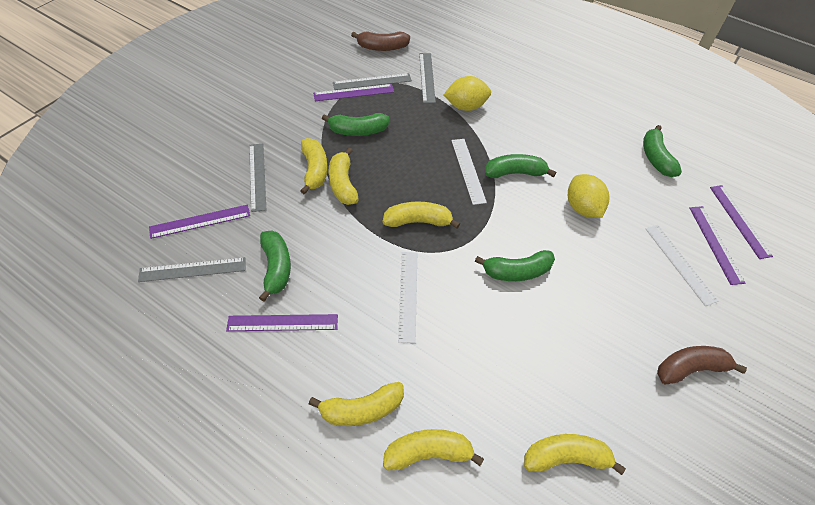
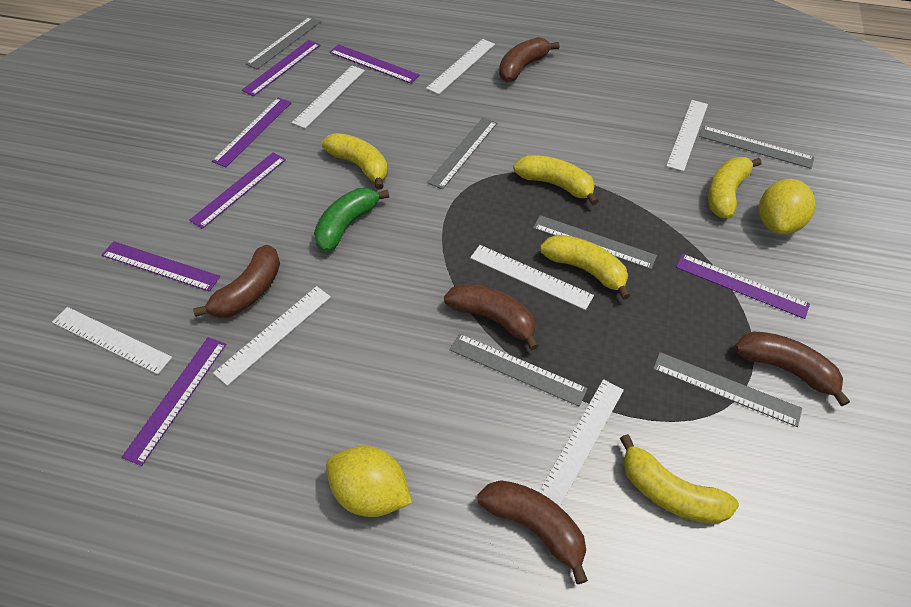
brown banana: [351,31,410,51] [657,346,747,385] = 2 -> [193,245,280,318] [444,284,538,351] [477,480,588,584] [499,37,559,82] [735,331,850,406] = 5
green banana: [259,230,291,302] [322,113,390,136] [475,250,555,281] [485,154,556,178] [643,125,682,177] = 5 -> [314,188,389,252] = 1
grey ruler: [138,257,246,282] [249,144,266,212] [333,73,412,90] [419,53,436,103] = 4 -> [246,17,321,69] [427,117,497,189] [449,334,588,406] [533,215,657,269] [653,352,802,427] [699,126,814,169] = 6
purple ruler: [149,205,250,239] [226,314,338,331] [313,84,394,101] [690,206,745,285] [710,185,773,259] = 5 -> [102,241,220,291] [122,337,226,466] [189,152,286,229] [212,98,291,167] [242,40,320,96] [329,44,419,84] [676,254,810,319] = 7
white ruler: [398,252,417,343] [451,139,487,205] [646,225,718,306] = 3 -> [52,307,172,374] [213,286,331,386] [292,66,365,129] [426,39,495,94] [470,245,594,310] [539,379,624,506] [666,100,708,172] = 7
yellow banana: [300,138,328,195] [309,382,404,426] [328,148,359,205] [383,202,460,228] [383,429,484,470] [524,434,626,475] = 6 -> [322,133,388,190] [513,155,598,206] [540,235,630,300] [619,434,739,524] [708,157,762,219] = 5

